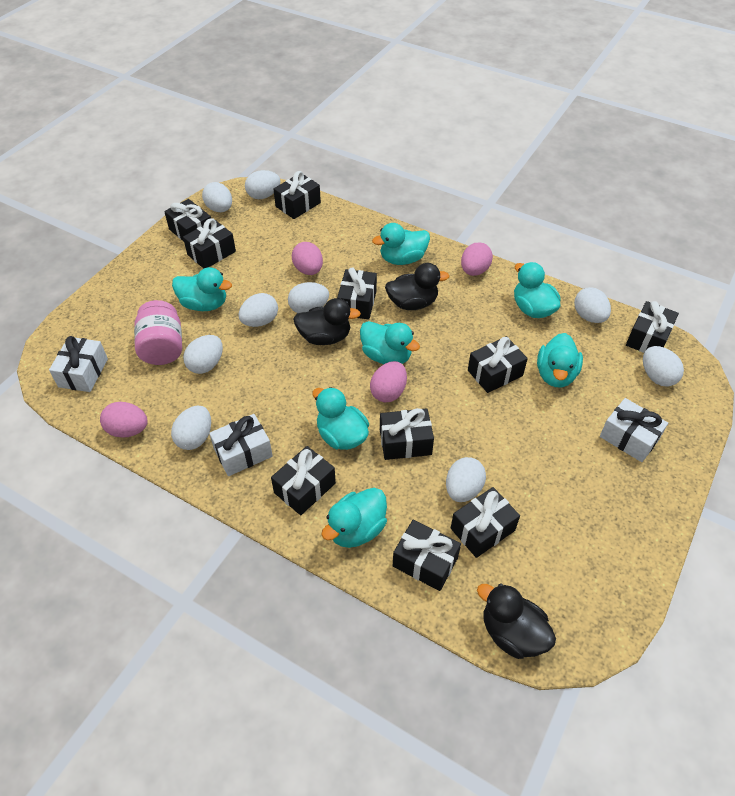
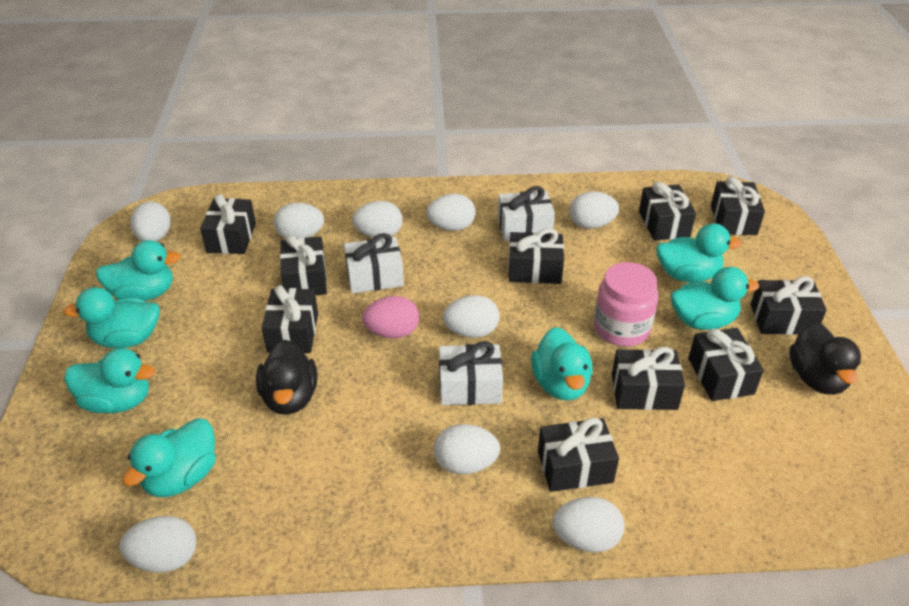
black duck: [293,298,361,345] [385,263,450,310] [477,584,556,659] = 3 -> [256,340,317,415] [789,322,861,395] = 2
pink egg: [100,402,148,438] [292,242,323,275] [370,361,407,402] [461,242,493,276] = 4 -> [362,296,419,338] = 1

